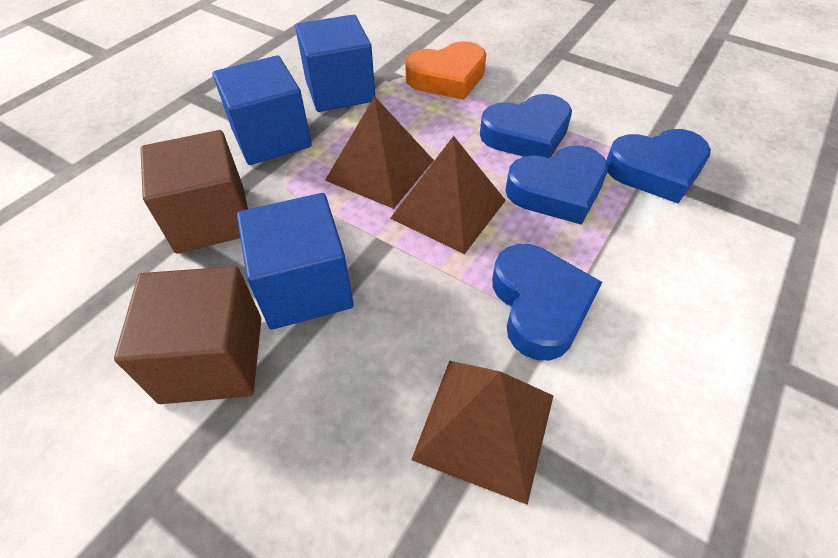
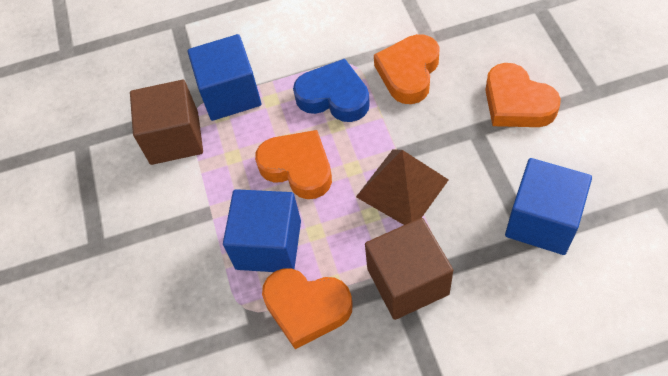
blue heart: [480,94,572,158] [492,244,602,360] [505,145,608,225] [606,129,711,204] = 4 -> [293,59,370,122] = 1
brown pyramid: [325,96,434,209] [390,136,506,254] [411,361,554,505] = 3 -> [356,149,449,225] = 1
orange heart: [405,41,486,100] = 1 -> [255,130,332,199] [262,269,353,349] [374,34,440,104] [485,63,561,127] = 4

